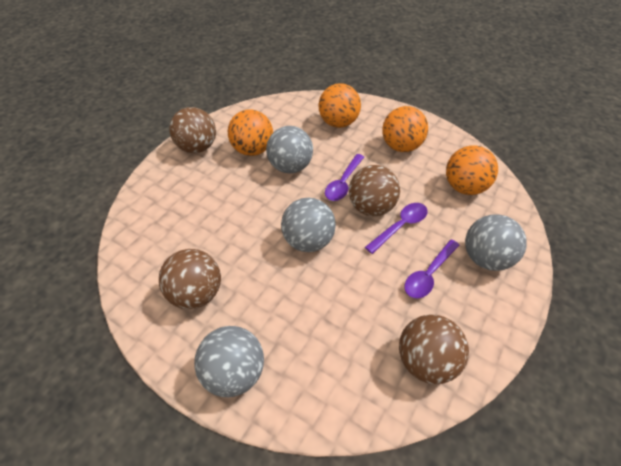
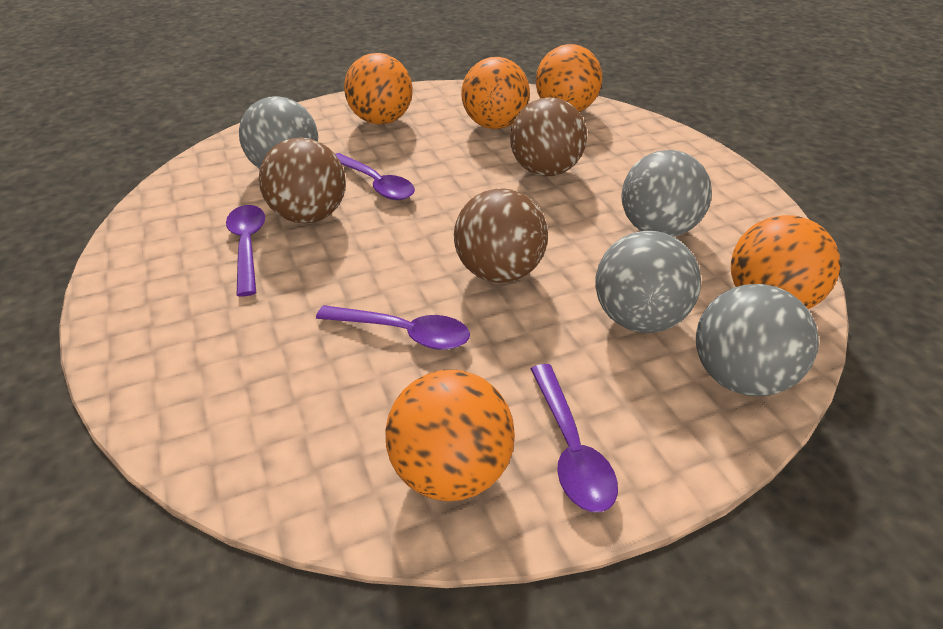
brown ball: [159,249,221,309] [169,107,216,153] [349,165,400,216] [399,315,469,384] = 4 -> [259,138,346,223] [454,188,548,283] [510,97,587,176] = 3
orange ball: [228,109,273,156] [318,83,361,128] [382,106,428,152] [446,145,498,195] = 4 -> [344,53,413,124] [385,370,515,501] [461,57,530,129] [535,44,602,112] [731,215,840,309] = 5
purple spoon: [325,154,364,201] [365,203,428,254] [404,239,460,298] = 3 -> [226,205,265,296] [316,305,470,350] [335,153,415,200] [531,364,618,512] = 4

